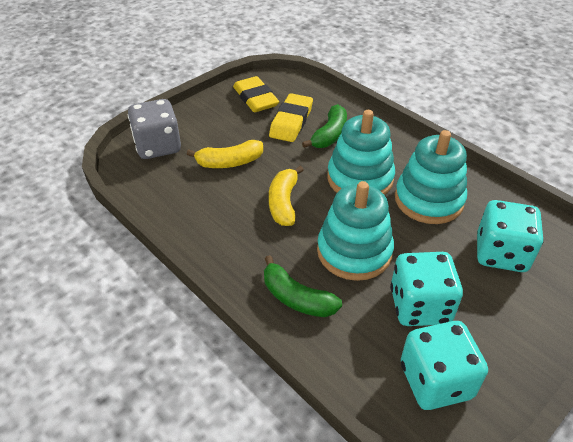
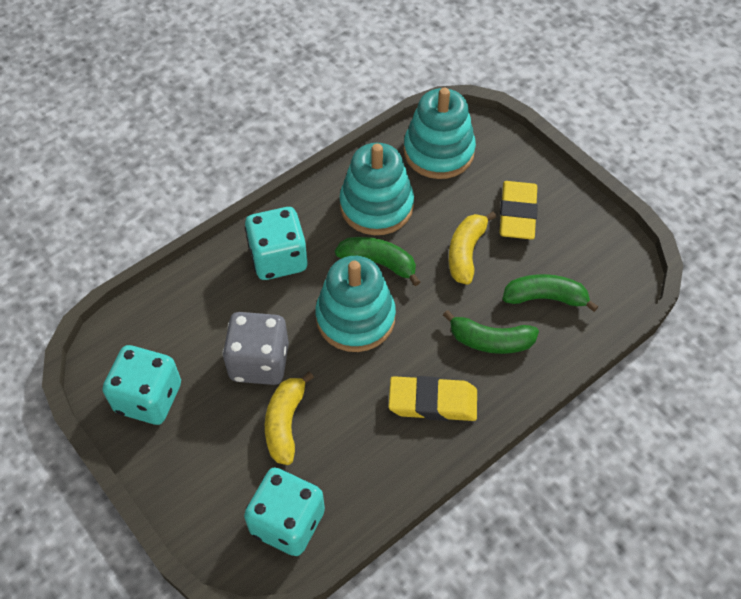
green banana: [264,255,342,317] [302,104,347,148] = 2 -> [335,237,420,286] [443,310,539,354] [503,274,598,312] = 3

